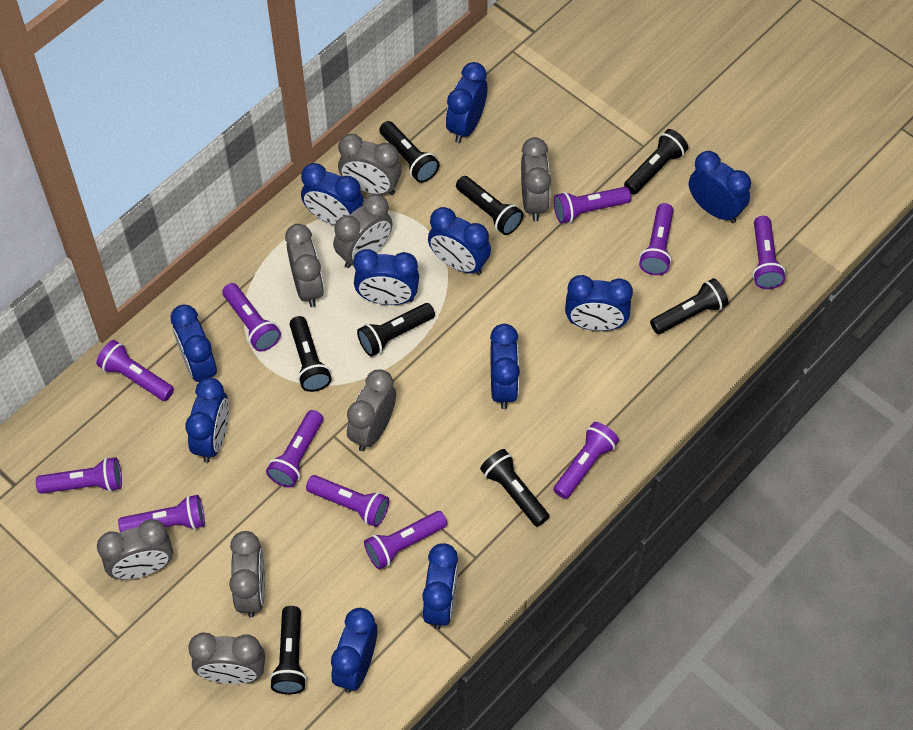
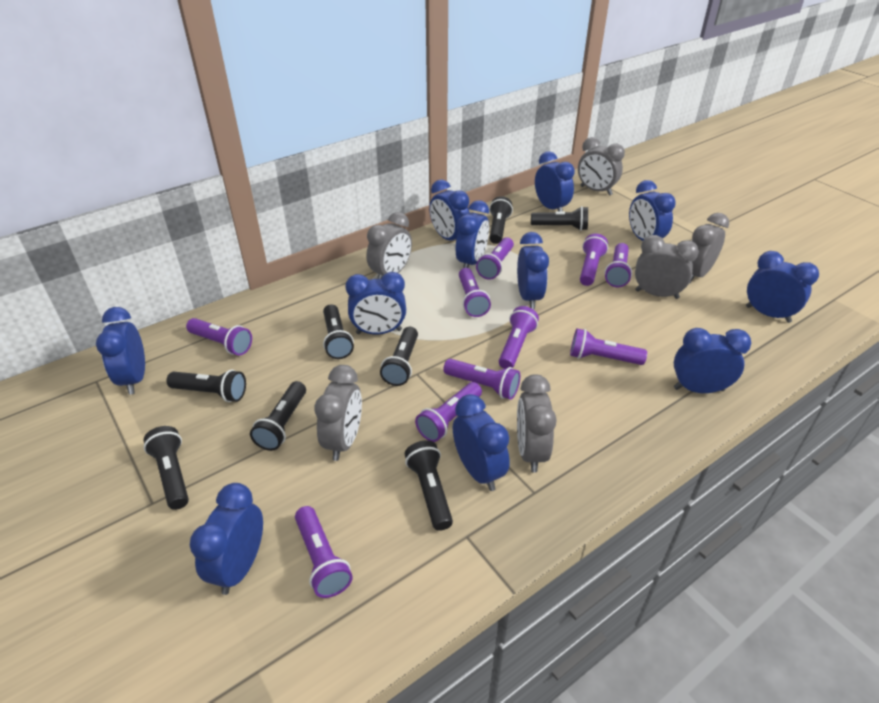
grey clock: [97,519,173,579] [189,632,265,684] [229,531,265,618] [285,224,324,307] [333,194,392,268] [338,134,401,195] [347,369,396,451] [521,137,551,221] = 8 -> [314,365,362,461] [366,212,412,279] [517,374,557,473] [578,137,625,195] [635,235,699,299] [690,213,729,283] = 6
purple flashlight: [36,457,122,494] [96,340,174,401] [118,495,205,532] [222,283,281,351] [266,410,323,487] [306,475,389,527] [364,511,447,570] [553,422,619,499] [554,187,631,224] [639,203,673,275] [753,216,786,289] = 11 -> [186,318,252,356] [295,506,353,598] [415,382,482,442] [443,359,520,400] [459,268,491,317] [476,237,514,280] [499,306,539,369] [570,328,647,365] [580,234,608,286] [604,243,632,287] = 10

